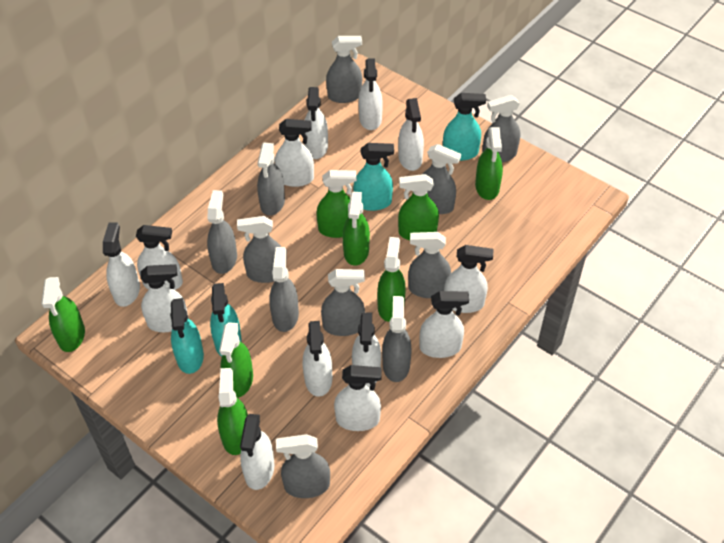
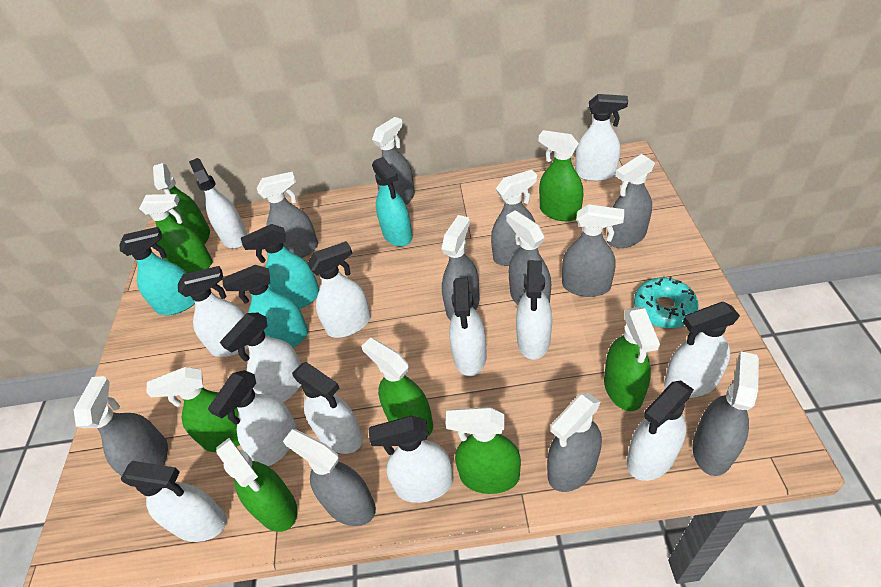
turquoise donut: none = 0 -> [634,276,699,328] = 1

